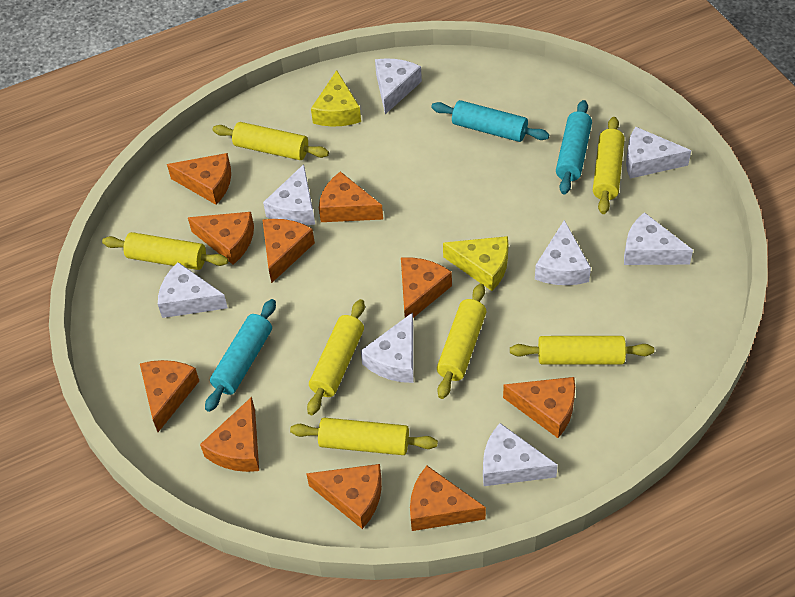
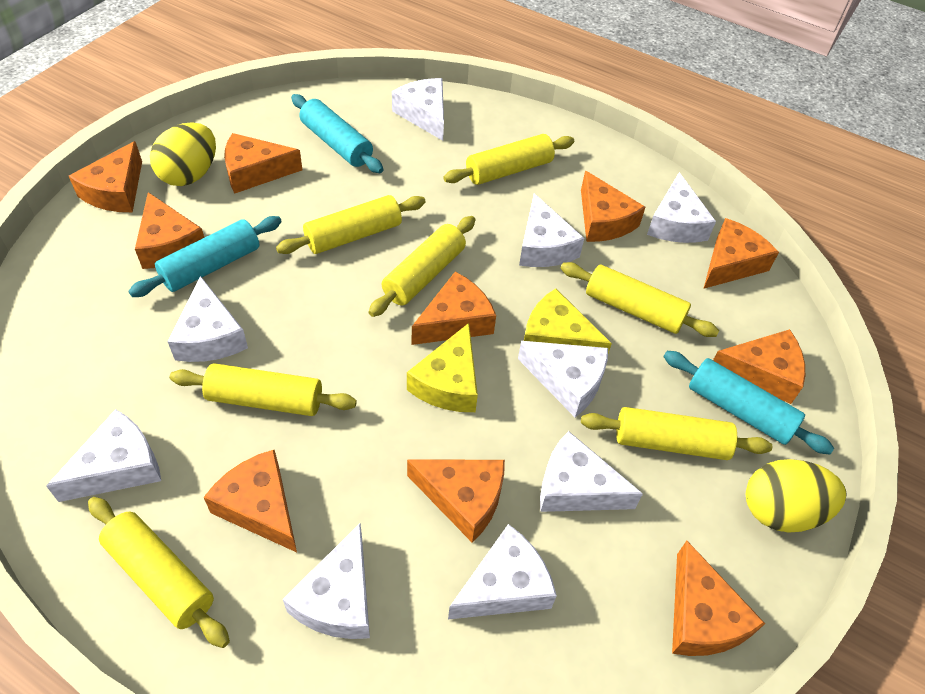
white cheese: [158,262,228,318] [263,164,315,225] [361,312,413,383] [375,59,422,114] [483,423,558,486] [535,220,591,285] [624,212,693,265] [626,127,691,179] = 8 -> [46,409,161,502] [168,276,248,362] [283,523,370,639] [392,78,444,141] [448,524,557,619] [518,341,608,417] [519,193,584,267] [540,431,643,512] [647,172,716,243] = 9
yellow egg: none = 0 -> [150,123,216,186] [746,459,846,532] = 2

